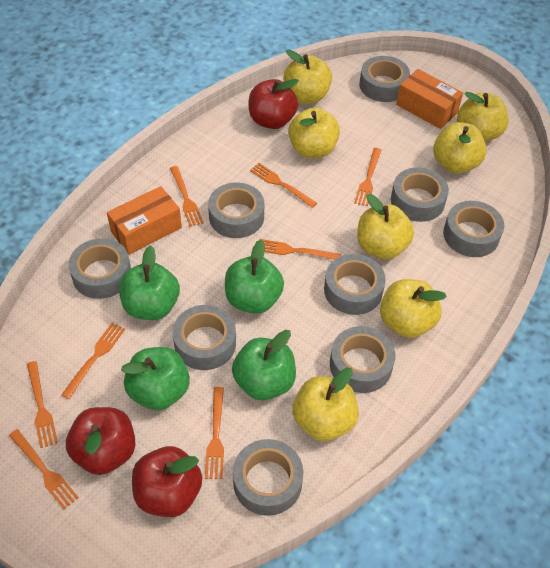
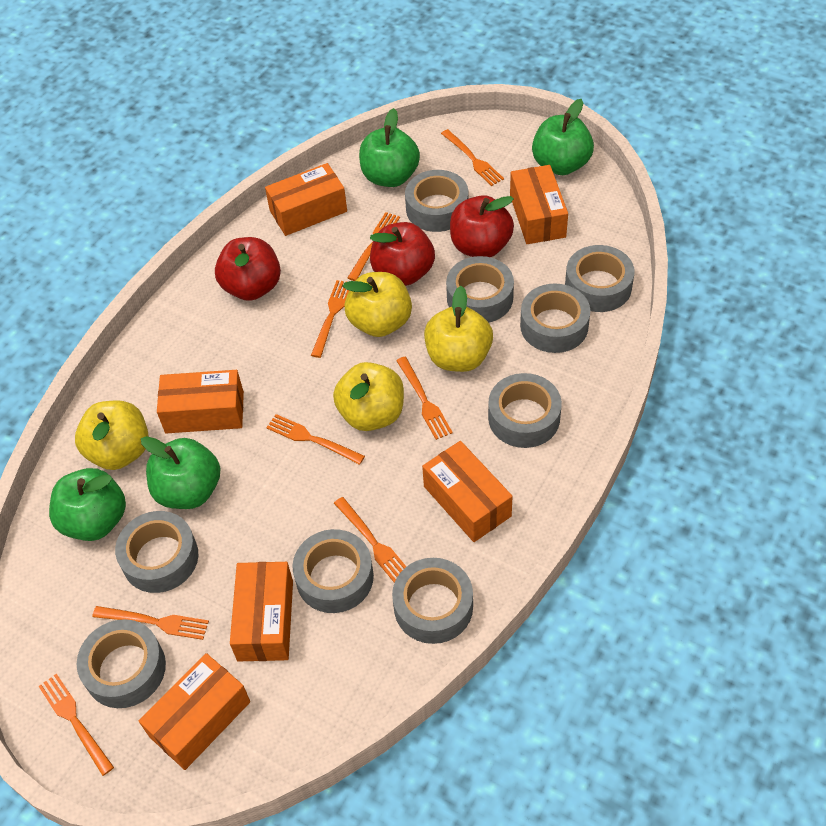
orange box: [107,186,182,255] [396,69,463,129] = 2 -> [139,653,250,770] [157,370,244,433] [230,562,293,662] [265,163,347,236] [422,441,513,542] [510,165,568,244] = 6
yellow apple: [283,50,332,104] [288,108,340,158] [292,367,359,441] [357,194,414,259] [380,279,447,338] [433,122,487,174] [457,92,509,142] = 7 -> [75,400,149,470] [333,362,404,431] [343,272,412,337] [424,286,493,372] = 4

